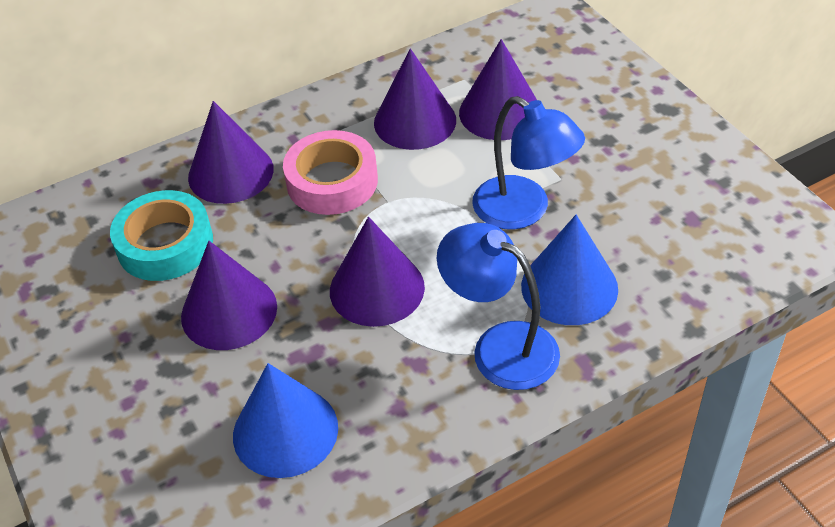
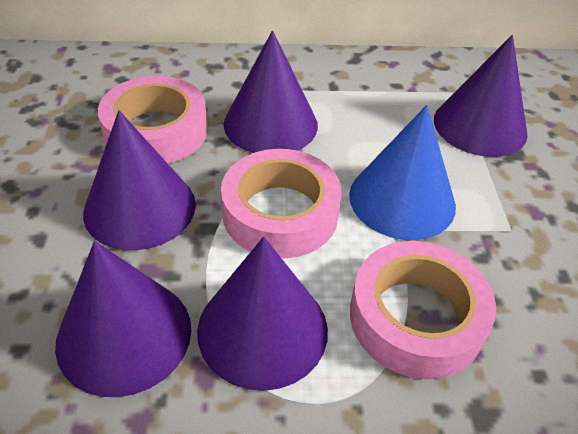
blue cone: [233,363,338,478] [521,215,618,325] = 2 -> [349,105,456,240] = 1
blue lamp: [437,223,560,390] [472,96,585,230] = 2 -> none = 0
pink tape: [283,130,378,215] = 1 -> [98,76,207,163] [221,149,342,258] [350,241,496,379] = 3
turquoise tape: [110,190,213,281] = 1 -> none = 0

